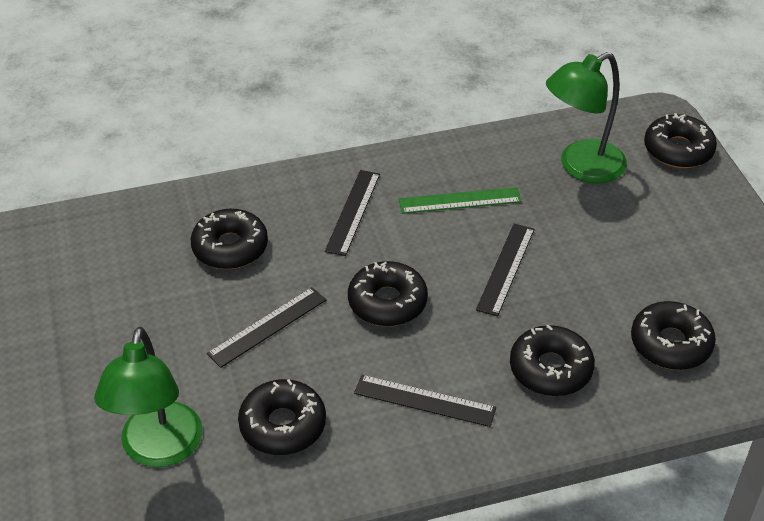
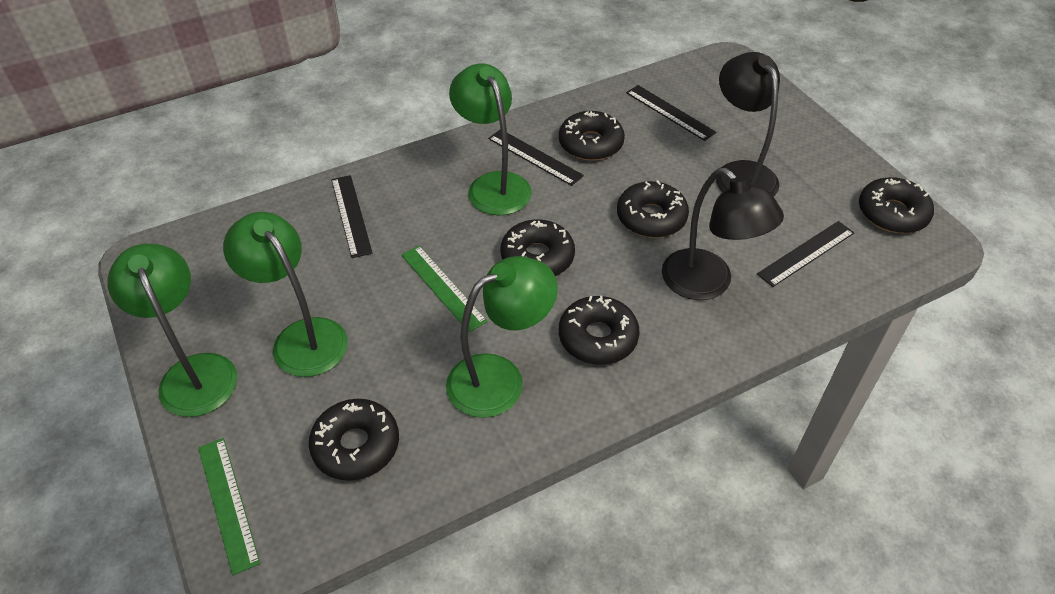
black lamp: none = 0 -> [662,168,784,300] [716,52,780,197] = 2
green lamp: [94,327,202,467] [546,52,627,183] = 2 -> [107,244,238,417] [223,212,348,377] [446,256,558,418] [449,63,532,216] = 4
green ruler: [399,187,522,214] = 1 -> [198,438,260,575] [401,246,488,332] = 2

